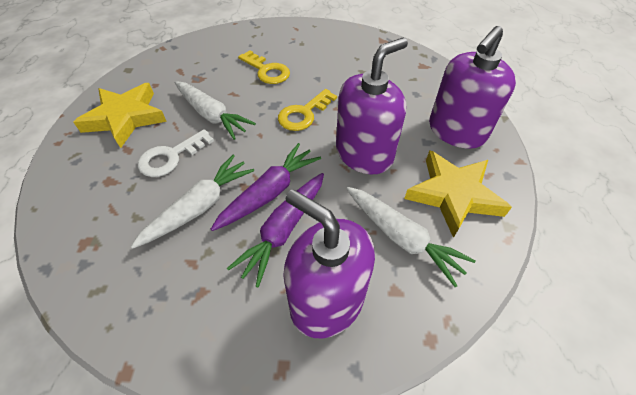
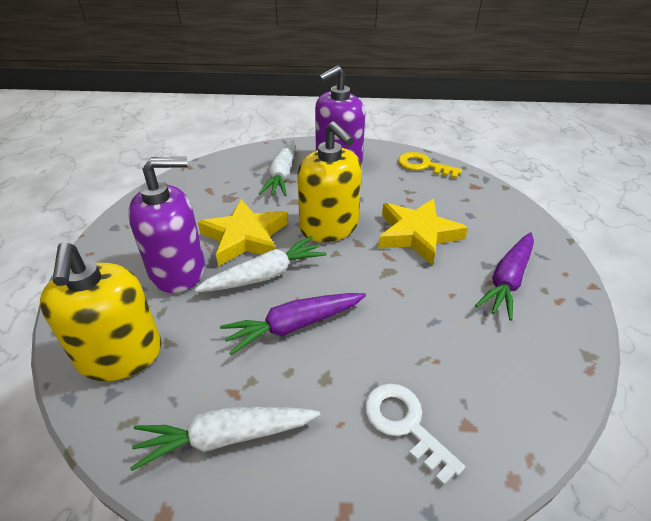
purple soap dispenser: [283,189,375,339] [336,38,408,174] [429,26,516,149] = 3 -> [128,157,205,293] [315,66,365,164] = 2
yellow key: [238,50,290,84] [278,89,337,131] = 2 -> [398,152,462,179] = 1
yellow soap dispenser: none = 0 -> [40,242,161,381] [297,121,362,242] = 2

